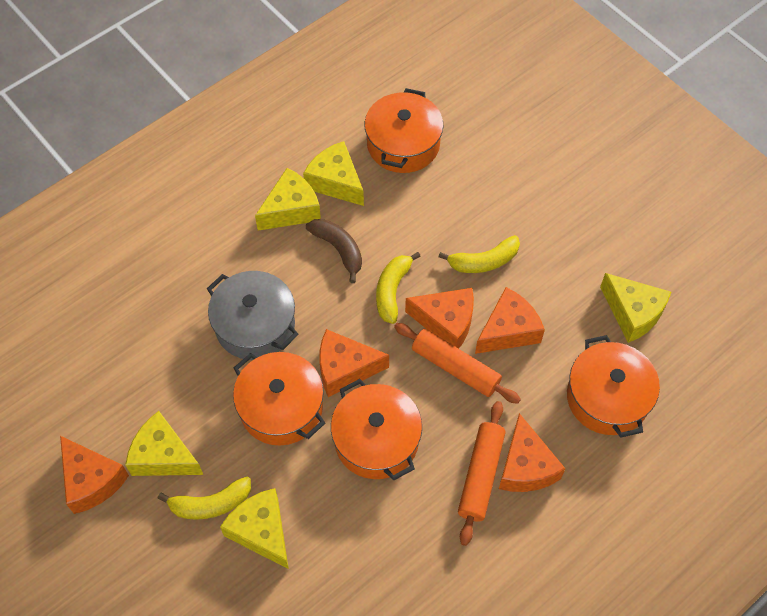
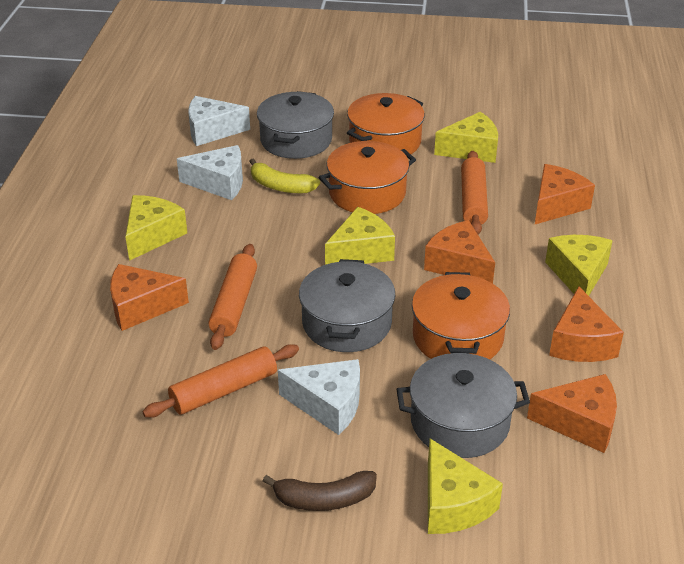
grey pot: [207,271,298,360] = 1 -> [257,91,334,159] [299,259,395,352] [396,353,530,458] = 3
orange pot: [233,352,325,445] [331,379,422,480] [364,88,444,173] [567,335,660,438] = 4 -> [319,141,416,214] [347,93,425,154] [412,272,510,360] = 3
orange rolling pin: [394,323,521,404] [458,401,506,546] = 2 -> [143,344,299,418] [209,244,257,350] [461,151,488,234] = 3
white cheese: none = 0 -> [177,145,243,200] [188,96,250,146] [278,359,360,435] = 3
yellow banana: [158,477,251,520] [376,252,421,324] [439,235,520,273] = 3 -> [249,158,320,194] = 1

